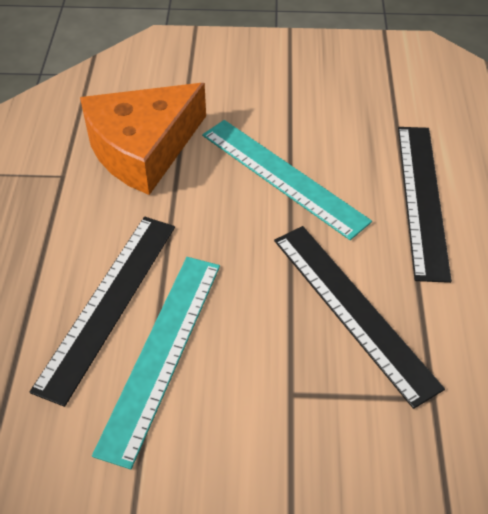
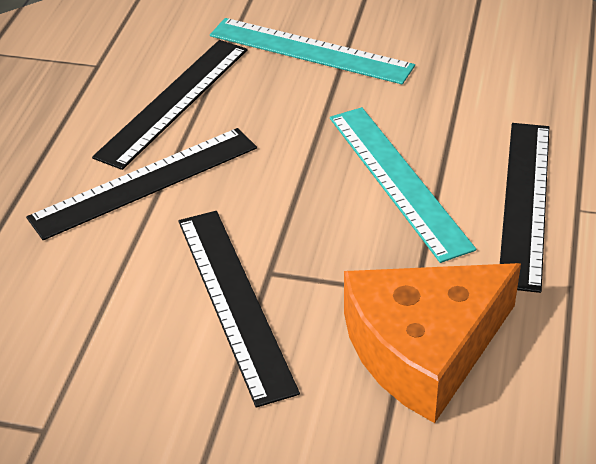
black ruler: [30,217,175,407] [274,226,445,409] [398,127,452,283] = 3 -> [26,128,257,240] [92,40,247,170] [179,211,300,408] [500,123,549,293] = 4

